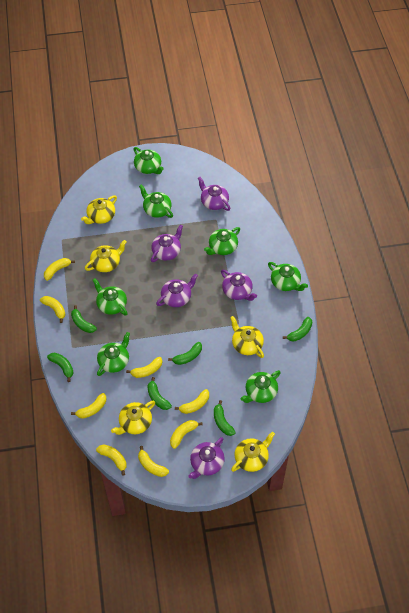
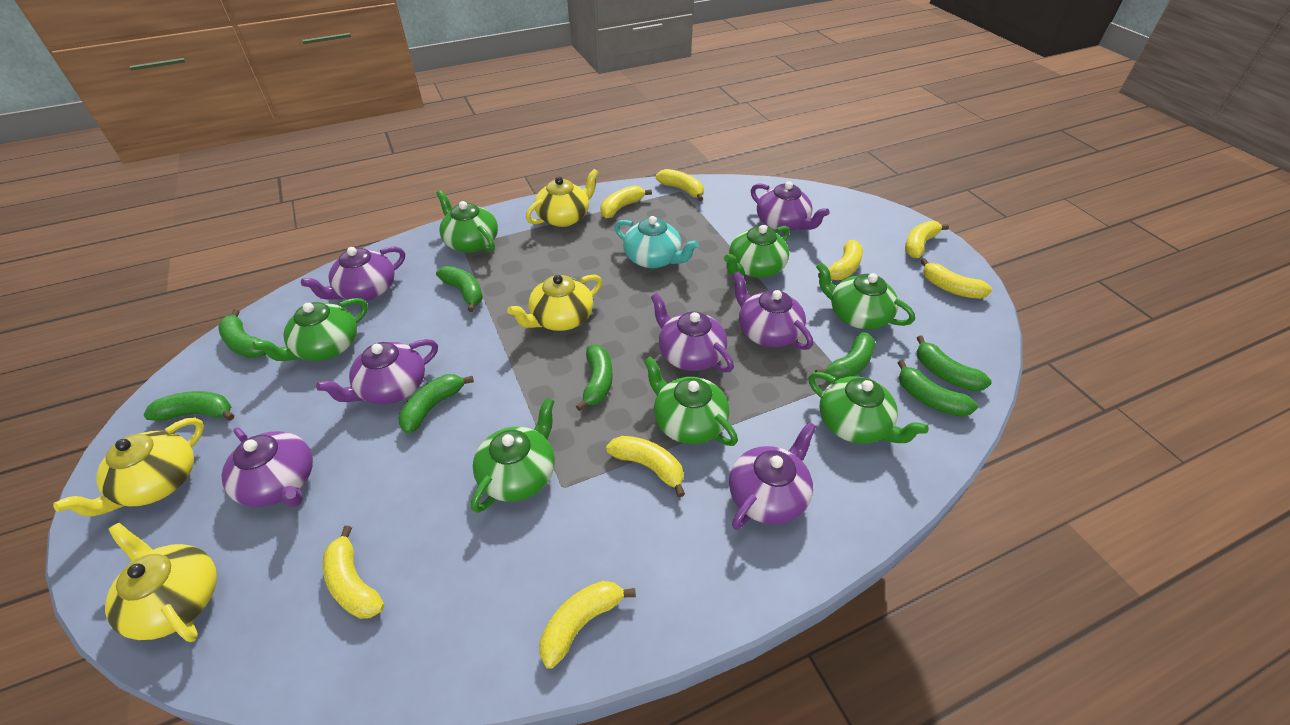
green banana: [47,353,74,382] [71,305,97,333] [147,377,172,410] [168,342,202,365] [214,400,236,436] [283,317,312,342] = 6 -> [144,391,234,421] [219,309,266,358] [398,374,474,434] [436,266,483,312] [576,345,613,411] [815,332,875,380] [897,360,978,417] [916,336,992,391] = 8
purple teapot: [151,225,183,262] [156,273,198,307] [188,437,225,479] [198,177,230,211] [221,269,257,301] = 5 -> [221,427,313,507] [301,247,405,301] [316,339,438,405] [651,293,734,373] [729,422,817,530] [732,271,813,350] [751,181,830,232] = 7
turquoise teapot: none = 0 -> [614,216,699,268] = 1
yellow teapot: [81,195,117,224] [85,240,127,272] [111,401,155,435] [230,316,264,358] [231,432,275,472] = 5 -> [53,418,204,516] [105,523,217,642] [507,275,602,331] [526,169,599,227] = 4

